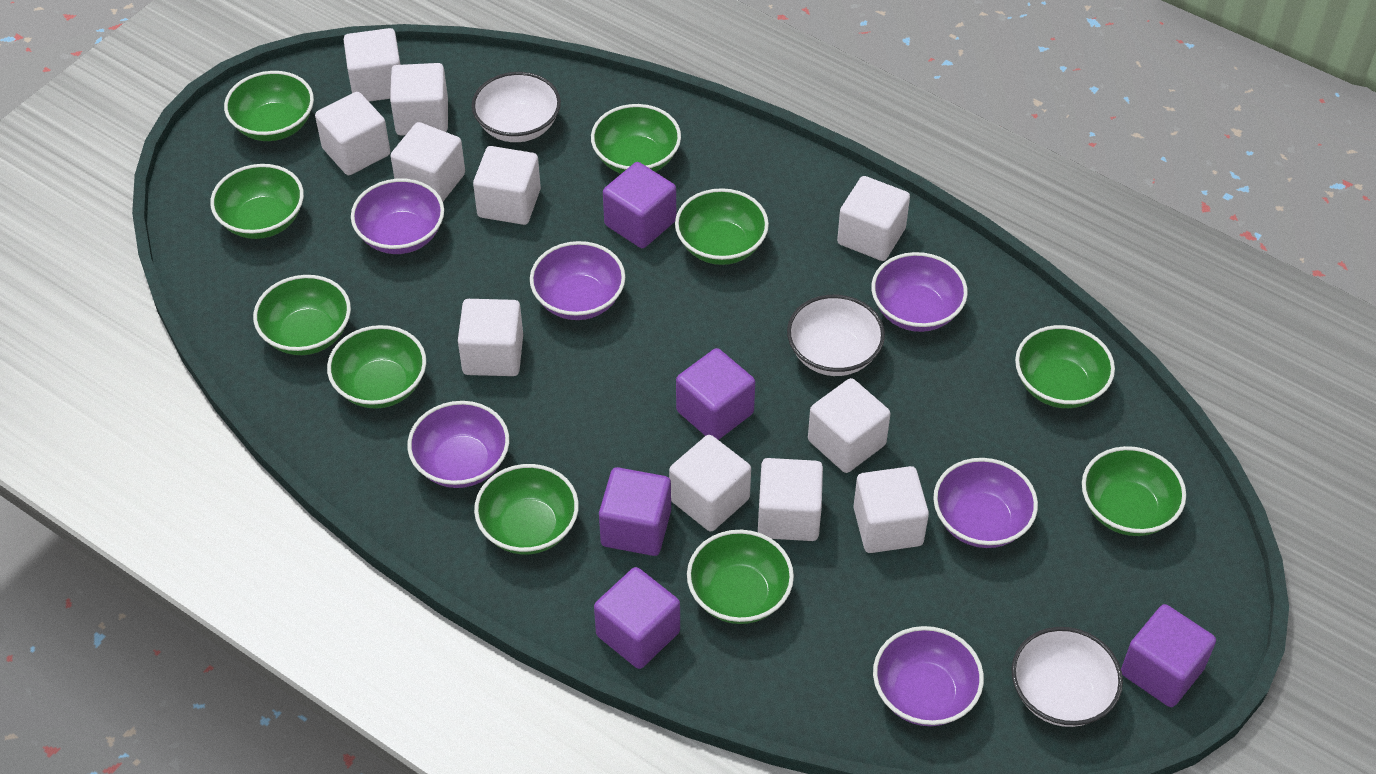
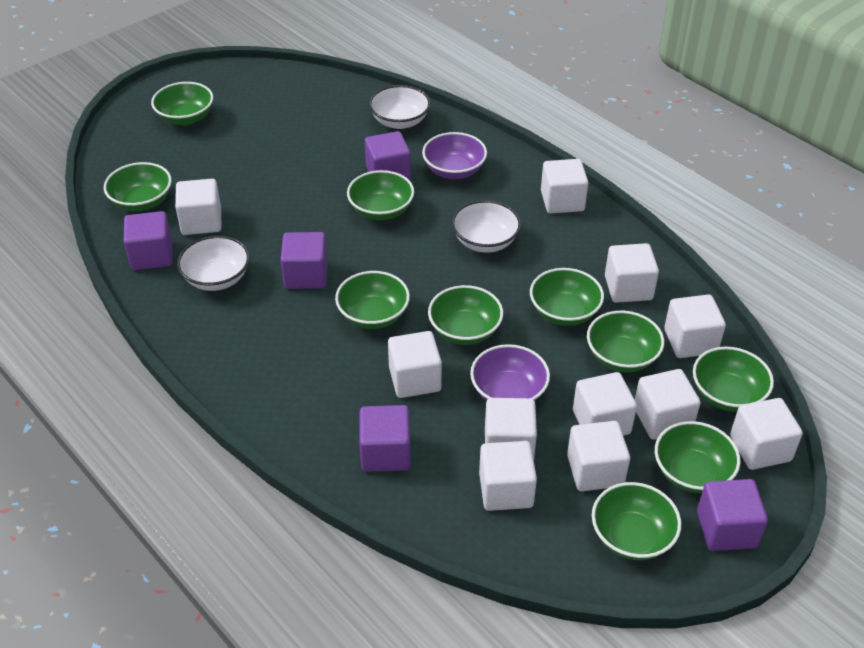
purple bowl: [351,178,444,254] [407,401,509,488] [530,241,625,320] [871,252,968,332] [873,626,984,726] [933,458,1038,548] = 6 -> [422,132,487,179] [470,344,550,401] = 2

